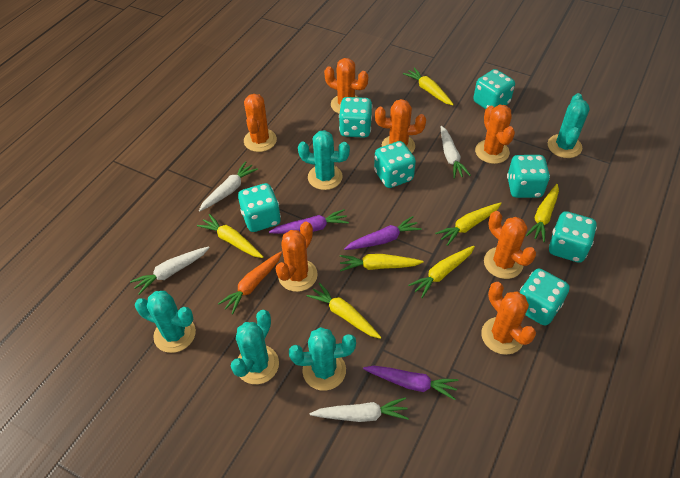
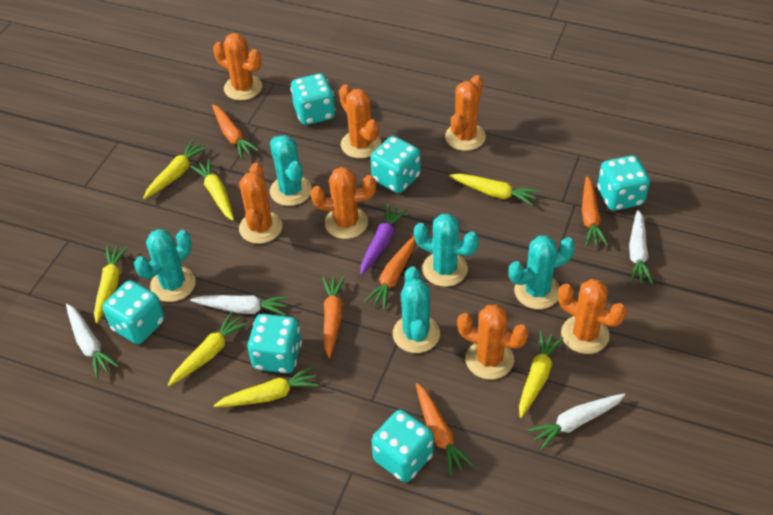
orange carrot: [218,252,282,314] = 1 -> [212,104,259,159] [322,276,345,358] [364,236,415,310] [416,383,474,476] [582,176,608,246] = 5
purple carrot: [269,209,349,234] [344,216,422,250] [363,366,458,400] = 3 -> [360,204,408,275] = 1
turquoise dice: [238,183,281,232] [339,97,373,138] [374,141,416,188] [473,69,515,109] [507,155,550,198] [520,269,570,326] [549,211,597,263] = 7 -> [103,280,165,344] [248,314,302,374] [291,73,336,125] [371,136,421,193] [372,410,434,482] [597,155,650,211] = 6

